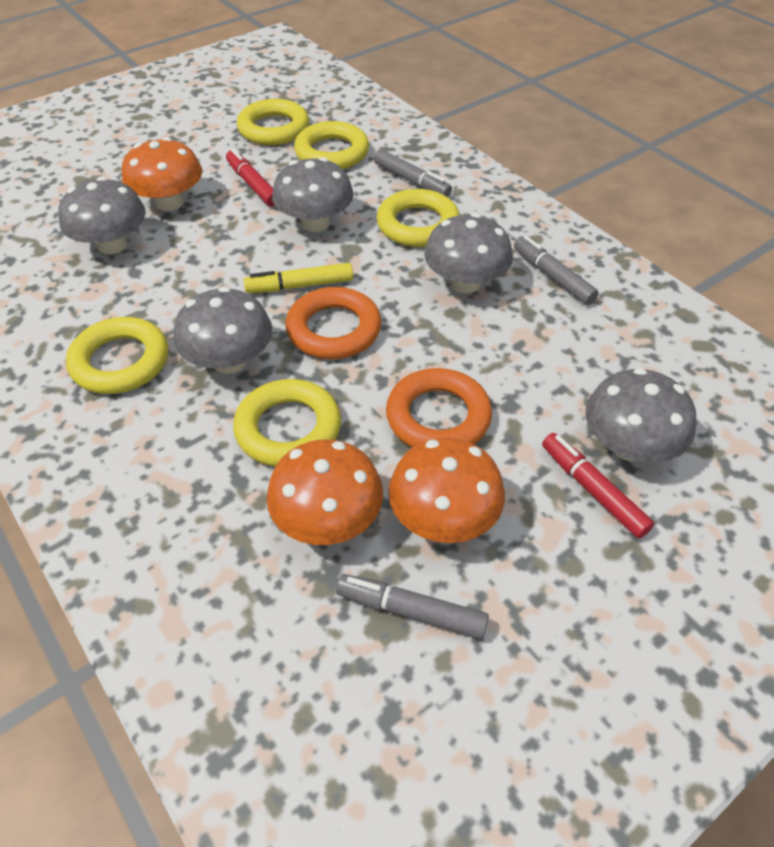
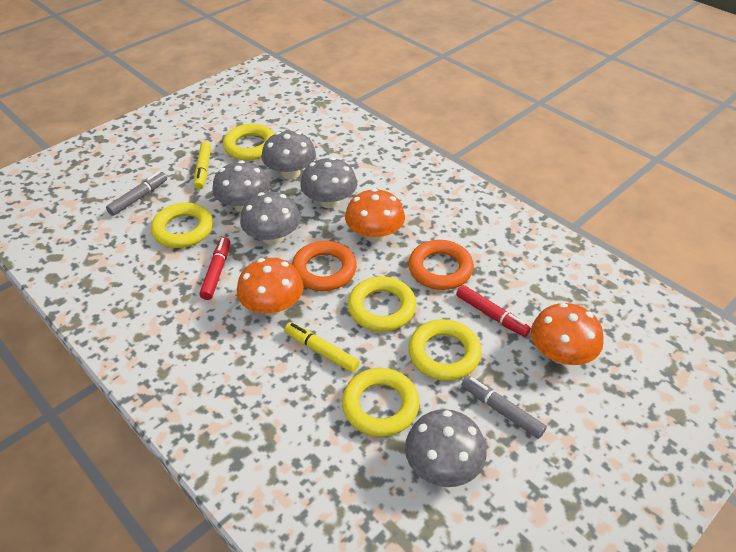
grey marker: [336,574,489,639] [374,149,452,197] [514,236,599,305] = 3 -> [106,172,167,216] [461,375,547,439] = 2
yellow marker: [243,263,353,293] = 1 -> [194,141,211,190] [284,322,360,373] = 2

